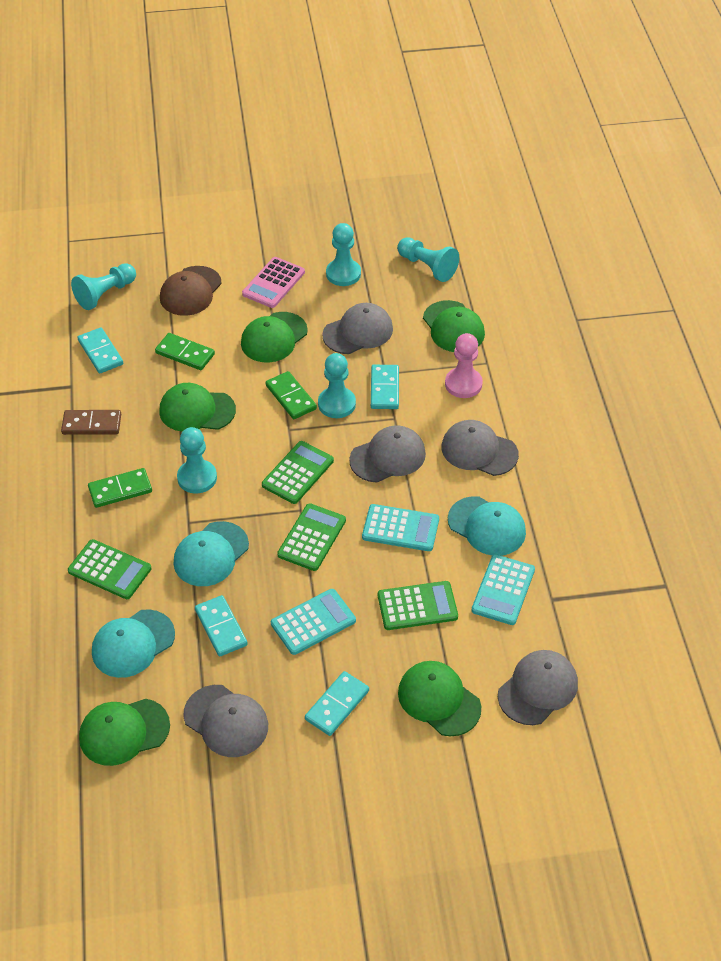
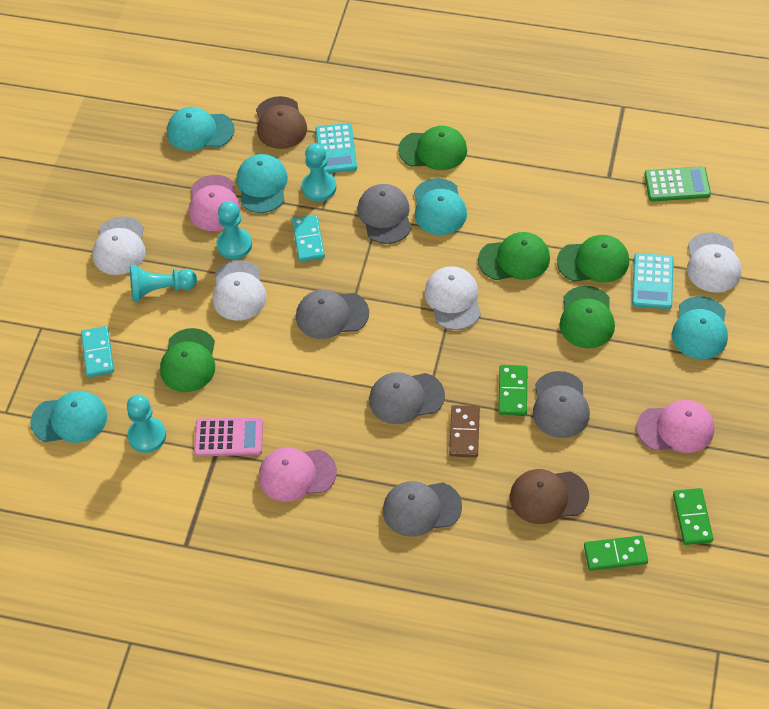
brown cap: [160,266,222,316] = 1 -> [256,96,307,149] [510,469,589,524] = 2
green calculator: [68,539,151,599] [262,441,334,504] [277,503,346,571] [378,581,458,630] = 4 -> [644,166,711,202] = 1
pink cap: none = 0 -> [189,175,241,231] [259,447,337,502] [636,400,714,453] = 3
pink pawn: [445,333,483,398] = 1 -> none = 0
turquoise calculator: [271,589,356,655] [362,504,439,551] [471,554,535,625] = 3 -> [315,123,357,173] [632,253,674,309] = 2
turquoise cap: [92,609,175,678] [174,521,249,586] [448,496,526,556] = 3 -> [30,391,107,443] [167,107,235,151] [236,154,288,213] [414,178,467,235] [672,296,728,359] = 5
turquoise domino: [78,327,123,374] [195,595,248,656] [305,671,369,736] [371,365,399,409] = 4 -> [81,326,114,377] [292,215,325,262] = 2
turquoise pawn: [71,263,136,310] [177,427,217,493] [318,353,356,418] [326,223,361,286] [397,237,459,282] = 5 -> [127,395,166,453] [130,265,197,301] [216,201,252,259] [302,143,336,201] = 4
white cap: none = 0 -> [93,216,145,275] [213,260,266,321] [424,266,481,330] [687,232,741,293] = 4

